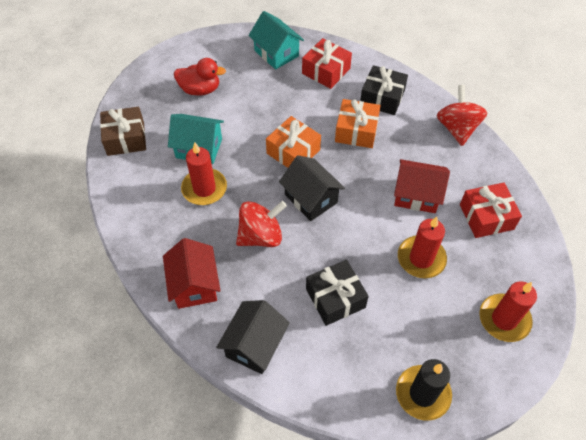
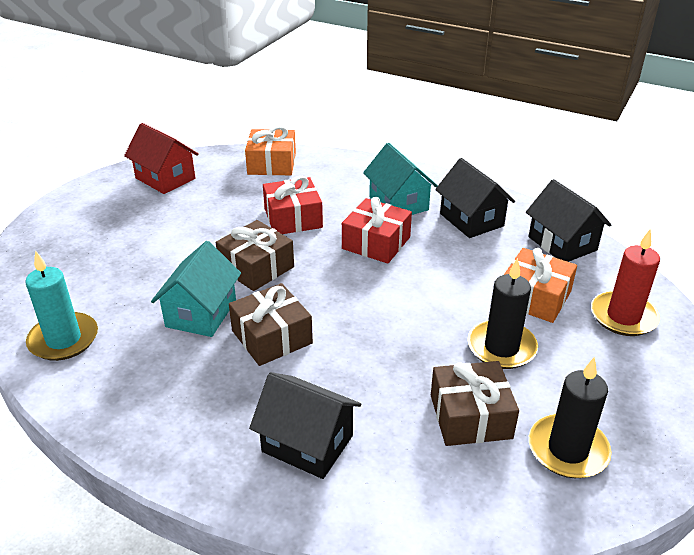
black candle: [396,359,452,421] = 1 -> [467,258,538,369] [529,357,612,478] = 2
black gift: [306,260,369,326] [360,65,408,115] = 2 -> none = 0
black house: [216,300,290,374] [279,155,345,221] = 2 -> [249,372,361,479] [435,158,515,238] [526,179,612,262] = 3
brown gift: [100,107,146,156] = 1 -> [216,220,294,291] [229,283,313,366] [431,361,519,446] = 3
red candle: [181,142,227,205] [398,217,447,278] [479,281,537,342] = 3 -> [591,230,660,336] = 1
red duck: [174,58,226,95] = 1 -> none = 0
red house: [163,238,221,309] [394,159,450,213] = 2 -> [124,123,199,194] = 1
red spinning top: [236,201,287,247] [436,85,488,146] = 2 -> none = 0
turquoise candle: none = 0 -> [25,250,98,361] = 1

